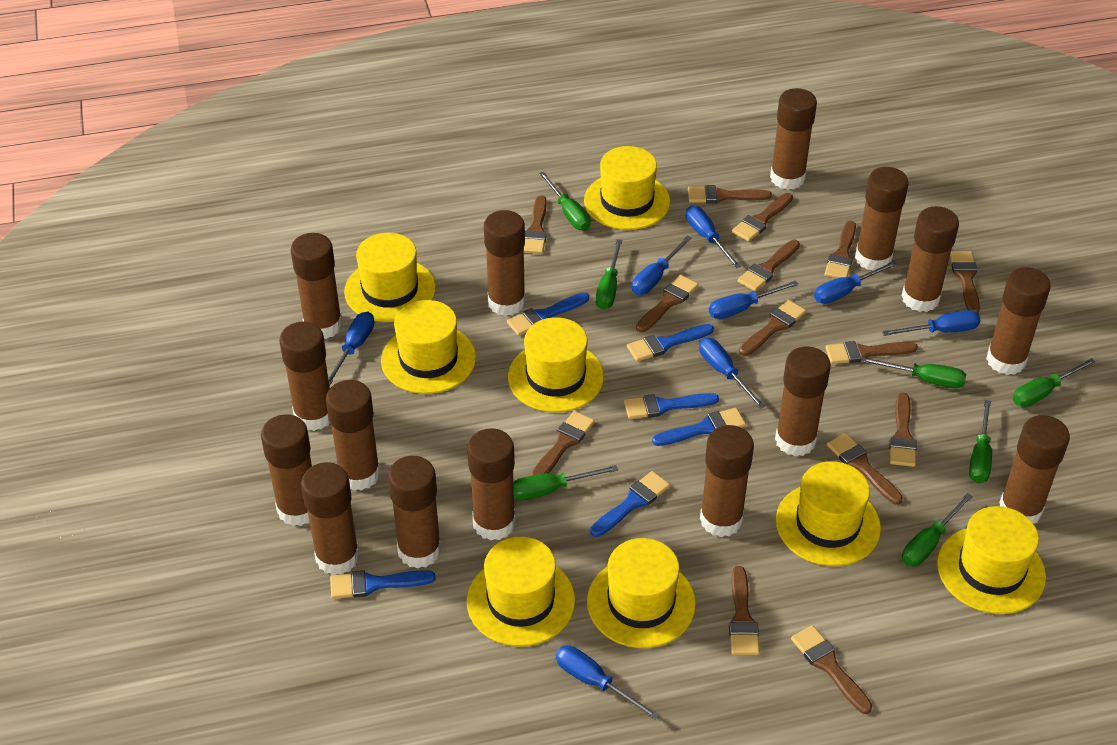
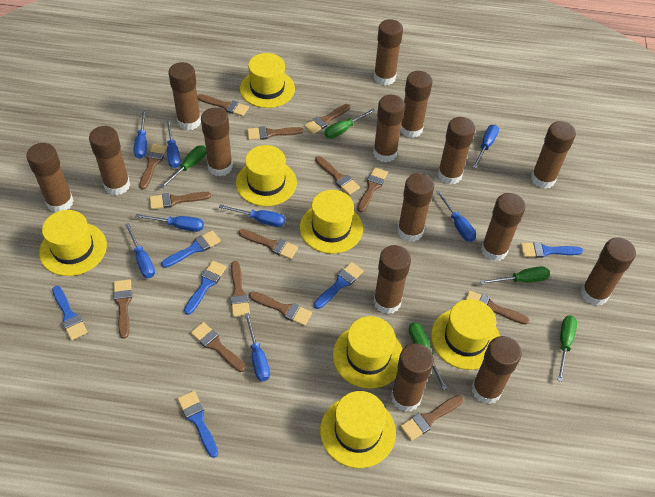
green screwdriver: [513,465,618,500] [539,172,591,231] [596,239,622,310] [861,357,966,388] [902,493,973,566] [969,400,992,483] [1013,358,1096,407] = 7 -> [160,145,207,188] [324,108,376,139] [409,322,448,390] [480,266,550,285] [557,316,577,382] = 5
yellow hat: [344,233,436,322] [381,300,476,394] [467,536,575,647] [508,317,604,413] [584,146,670,230] [587,538,696,648] [776,461,881,566] [937,506,1046,614] = 8 -> [39,210,107,276] [236,145,297,206] [240,53,295,108] [300,190,363,254] [320,391,396,468] [333,316,403,389] [431,299,500,370] = 7

